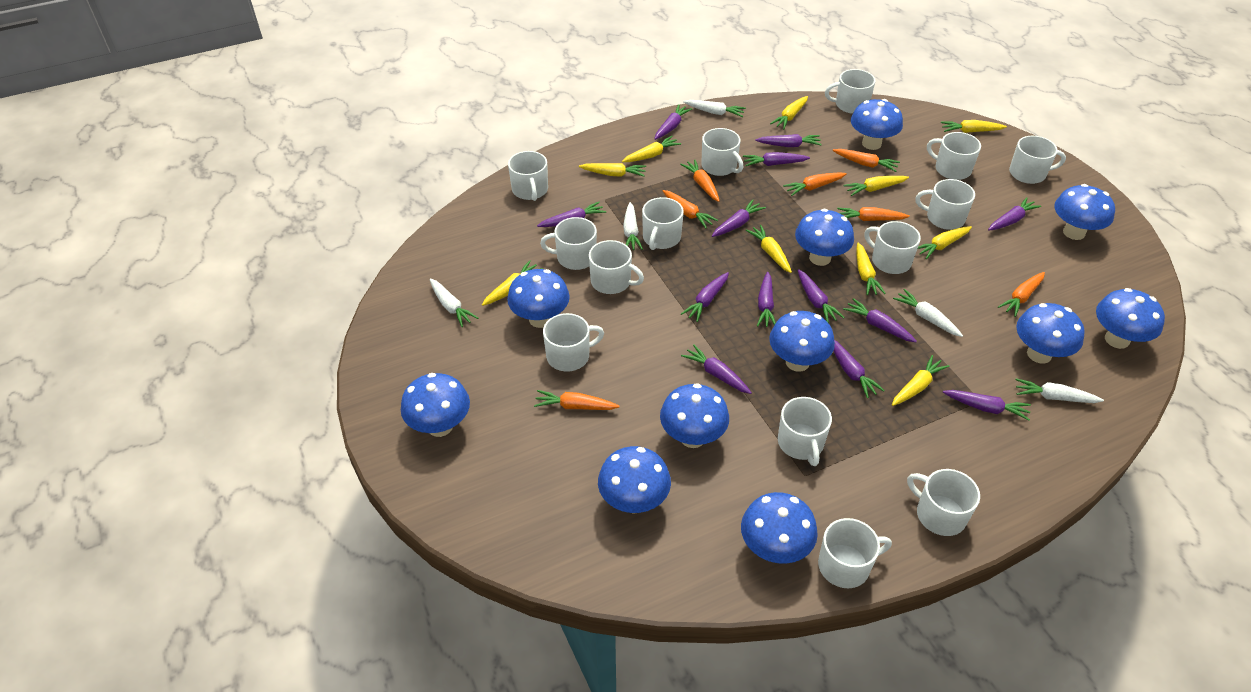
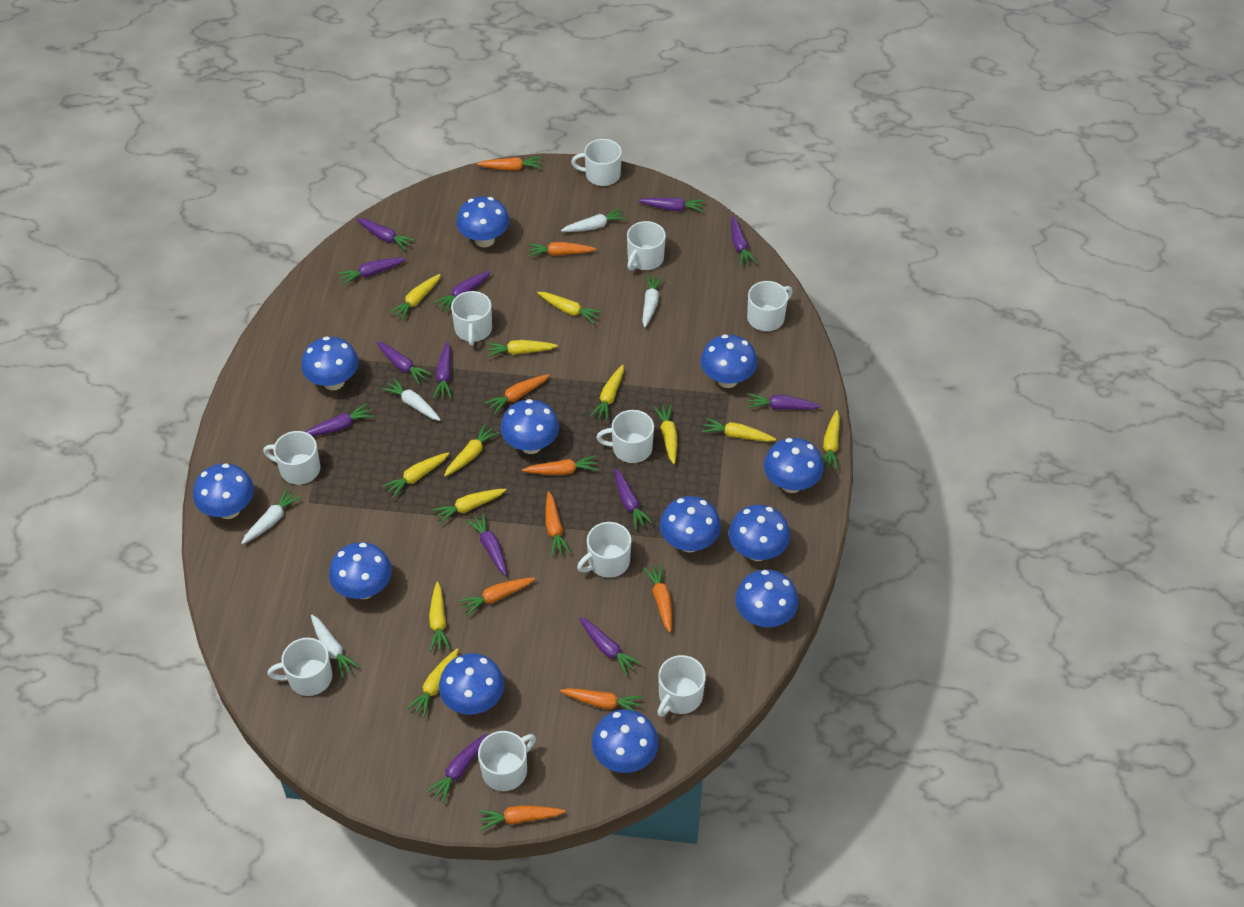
blue mushroom: [401,373,470,437] [507,269,570,328] [598,446,671,514] [660,383,729,448] [741,492,818,564] [769,311,835,372] [795,209,854,266] [851,99,903,150] [1016,303,1084,364] [1054,184,1115,240] [1096,288,1165,349] = 11 -> [193,463,254,519] [301,336,359,390] [329,542,392,599] [439,653,504,715] [456,196,510,248] [500,399,559,454] [592,709,659,773] [660,496,721,553] [700,334,758,388] [729,505,790,561] [735,569,799,627] [764,438,823,493] = 12
orange carrot: [534,390,620,410] [663,190,718,228] [680,159,720,202] [783,172,847,196] [833,149,900,172] [837,207,910,221] [998,272,1045,317] = 7 -> [458,577,535,616] [476,157,542,171] [478,805,566,831] [484,374,550,414] [522,455,598,475] [528,242,596,257] [546,491,571,556] [560,688,643,711] [643,564,672,632] = 9
white mug: [508,151,548,201] [540,217,597,270] [543,313,604,372] [589,240,644,294] [642,197,684,250] [701,128,743,176] [778,397,832,466] [818,518,892,588] [825,69,876,114] [864,221,921,274] [907,469,980,536] [915,179,975,230] [927,132,981,180] [1009,136,1066,184] = 14 -> [263,431,320,485] [267,638,332,696] [451,291,492,346] [478,731,536,791] [571,139,622,186] [577,522,631,578] [596,410,654,463] [627,221,666,271] [657,655,706,717] [747,281,792,331] = 10
yellow carrot: [482,261,543,306] [579,163,646,177] [622,136,681,162] [746,225,792,273] [770,96,808,129] [844,176,909,196] [857,242,886,295] [892,355,950,406] [918,226,972,259] [941,120,1007,133] = 10 -> [382,452,449,498] [389,274,441,321] [406,648,458,717] [429,582,450,652] [432,489,506,524] [444,423,500,476] [486,340,558,357] [537,292,602,324] [590,365,624,421] [654,404,677,464] [702,418,776,442] [822,410,840,470] = 12

